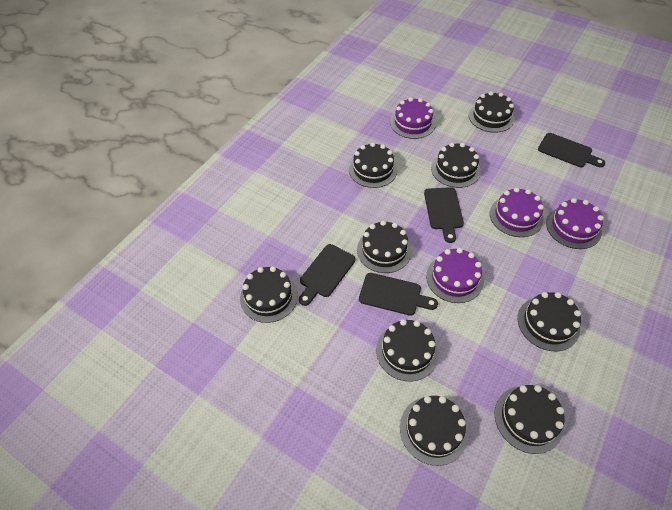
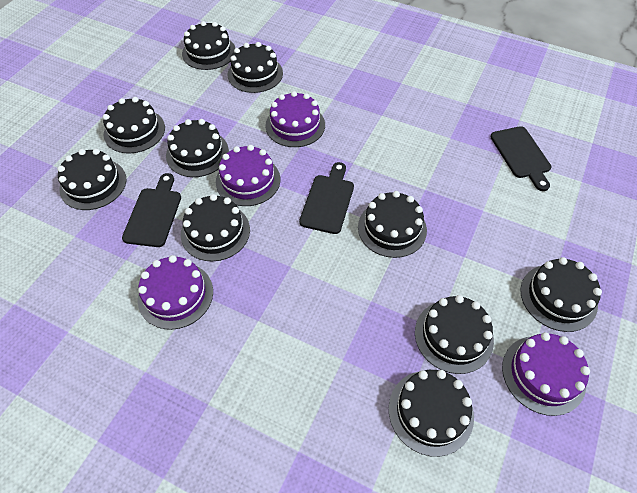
black cake: [240,266,298,323] [349,142,397,188] [357,220,412,273] [376,319,439,381] [400,396,469,466] [431,143,481,188] [469,91,514,133] [494,385,564,454] [518,292,581,351] = 9 -> [57,149,126,210] [103,97,165,154] [166,119,229,177] [181,194,250,261] [182,21,235,70] [228,42,283,93] [358,191,427,258] [389,370,474,457] [415,295,494,374] [520,257,602,332] = 10
black cutting board: [299,244,356,306] [359,273,438,316] [424,187,464,243] [538,133,605,167] = 4 -> [122,173,181,247] [299,162,354,234] [491,126,551,191] = 3

